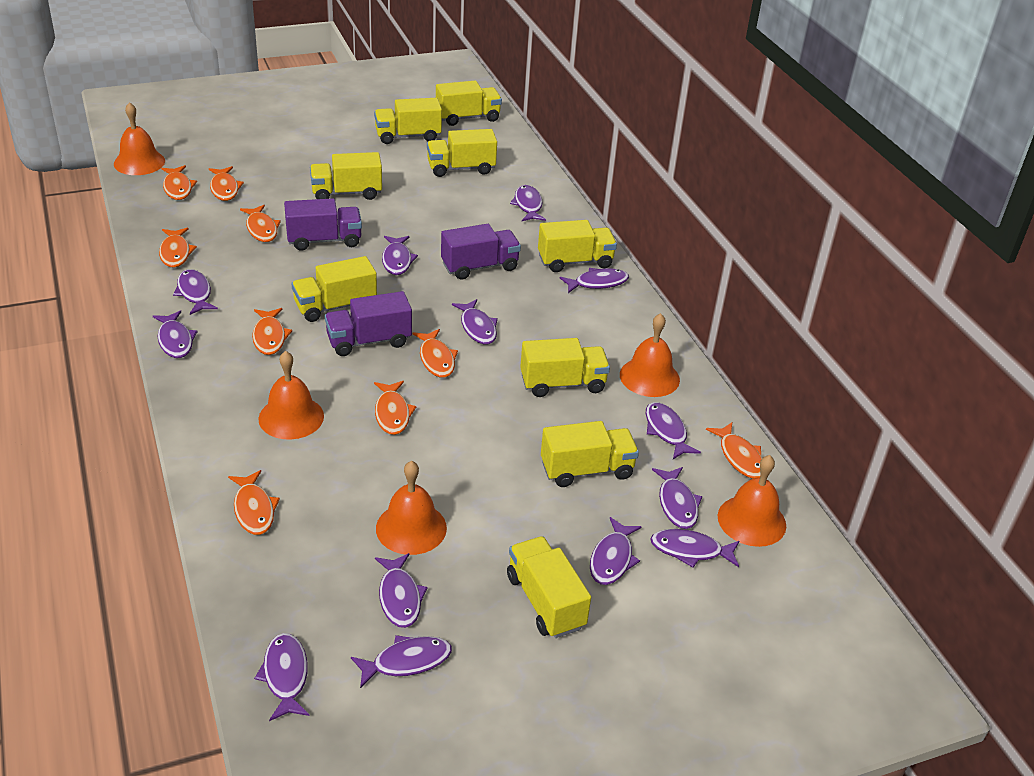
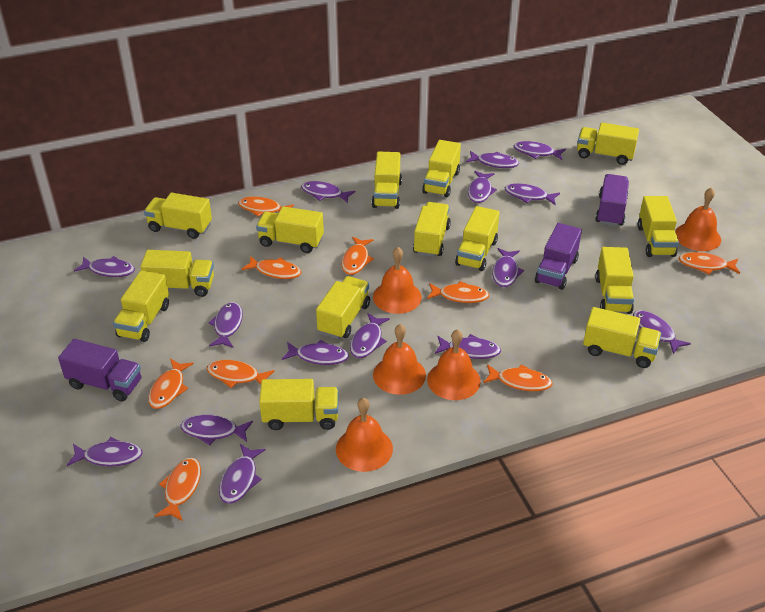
purple fish: [153,310,198,358] [173,269,218,315] [254,633,309,721] [351,635,452,688] [375,553,428,628] [382,236,418,275] [452,299,498,344] [510,185,546,221] [560,268,629,293] [590,517,641,585] [646,402,701,459] [650,529,739,568] [652,467,702,529] = 13 -> [67,437,143,467] [74,256,135,277] [180,415,253,445] [208,302,243,348] [219,444,266,504] [282,340,349,365] [301,181,355,203] [350,313,390,358] [435,334,501,359] [466,151,519,168] [468,171,497,203] [492,248,524,287] [505,183,560,205] [513,141,566,160] [633,310,691,354] = 15
yellow truck: [292,256,377,322] [310,152,382,200] [374,98,442,144] [427,129,497,177] [436,81,502,126] [507,536,591,638] [520,338,610,397] [538,220,617,272] [541,421,639,487] = 9 -> [113,270,169,342] [141,250,214,297] [144,193,212,239] [256,207,324,253] [259,379,339,430] [316,276,370,339] [372,151,402,209] [413,202,451,257] [422,140,461,197] [455,206,500,271] [577,123,639,165] [583,307,661,368] [595,247,634,314] [637,196,679,257] = 14

